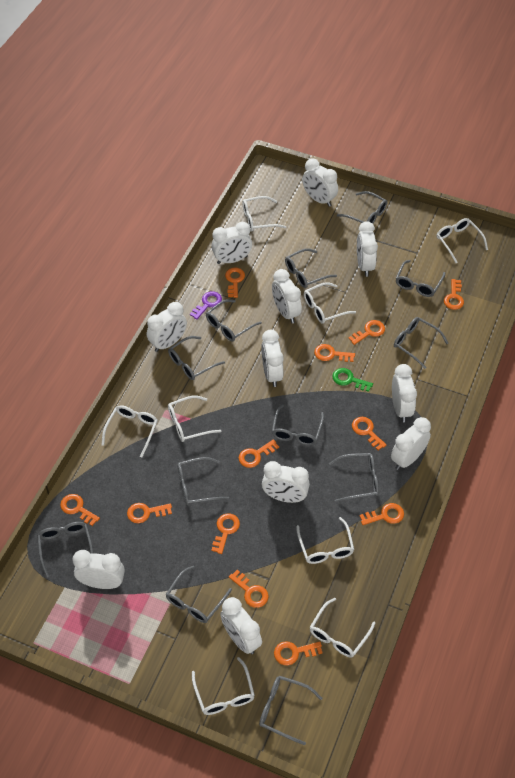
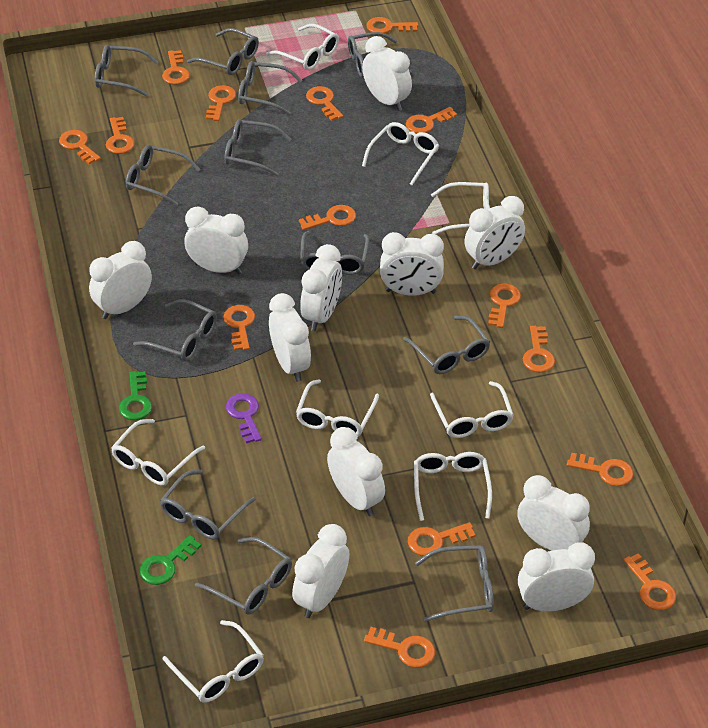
green key: [332,368,373,392] = 1 -> [119,371,152,420] [139,535,201,585] = 2
orange key: [60,494,100,526] [127,503,172,523] [211,513,240,554] [225,267,245,298] [229,570,269,608] [239,439,279,468] [274,641,323,665] [314,344,355,362] [348,320,385,345] [352,417,386,450] [360,503,404,525] [444,279,464,310] = 12 -> [59,130,101,164] [106,117,134,154] [162,50,190,85] [206,85,236,121] [223,305,255,351] [299,205,356,230] [306,86,343,121] [364,627,435,668] [366,17,418,33] [406,107,457,134] [408,522,476,556] [488,284,521,328] [523,326,555,373] [567,453,633,486] [624,553,676,610] = 15

